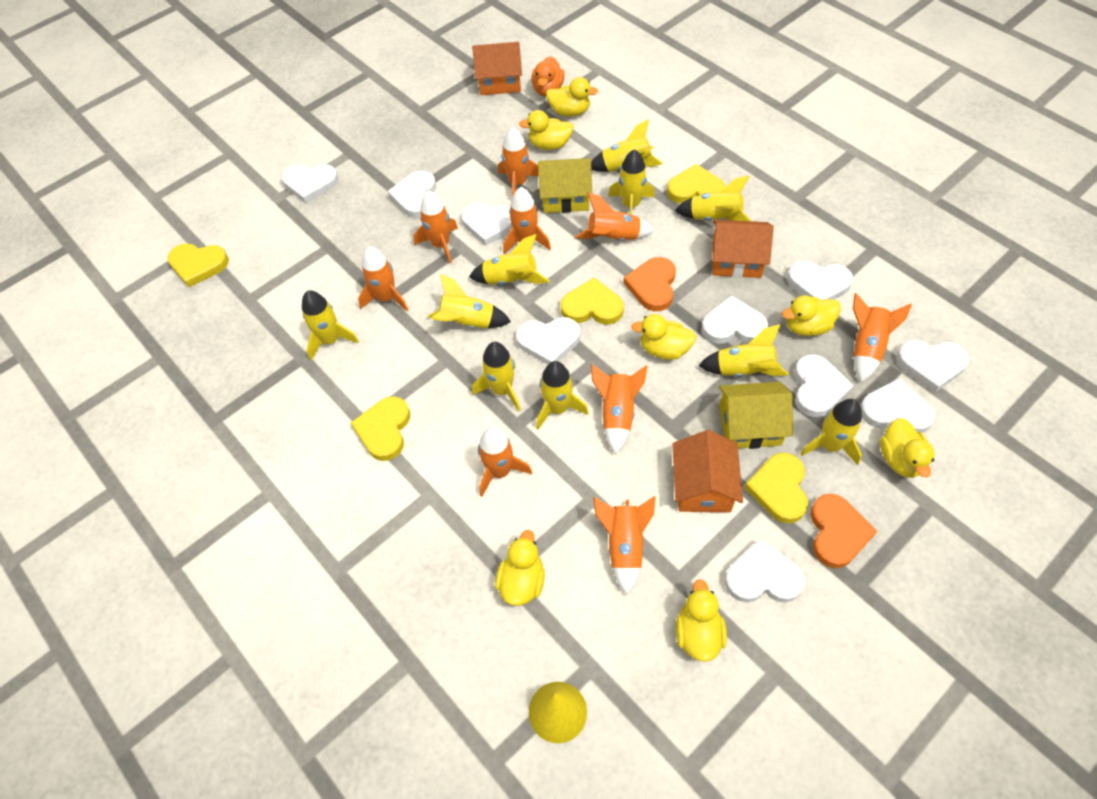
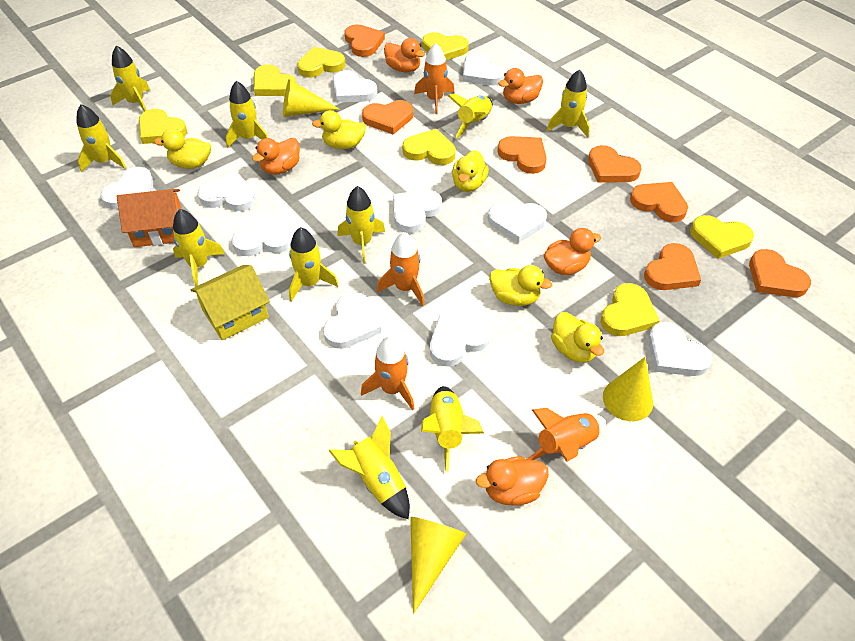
orange duck: [531,56,565,97] = 1 -> [252,138,300,175] [384,38,425,72] [476,456,549,506] [498,68,543,104] [544,228,601,275] = 5
orange heart: [623,257,676,311] [810,494,877,568] = 2 -> [344,24,385,57] [362,100,413,135] [497,136,547,174] [588,145,641,183] [630,182,688,222] [644,243,701,290] [749,249,811,297] = 7
orange house: [472,42,522,95] [672,430,743,512] [712,220,774,278] = 3 -> [117,189,182,247] = 1
orange rocket: [358,246,409,311] [414,191,458,263] [478,427,532,497] [498,127,539,198] [503,187,551,255] [575,192,654,241] [591,364,648,454] [593,496,656,595] [853,293,912,382] = 9 -> [361,336,415,410] [377,232,425,306] [414,43,455,114] [526,408,606,462] = 4
yellow cone: [529,682,587,743] = 1 -> [283,79,340,117] [410,517,466,614] [603,357,653,421] = 3
yellow duck: [495,530,545,606] [519,110,574,150] [546,77,598,116] [631,314,696,360] [676,579,727,662] [782,295,841,336] [880,418,935,478] = 7 -> [154,129,211,169] [312,110,366,149] [452,150,489,192] [489,265,552,306] [551,312,604,363] = 5
yellow heart: [167,243,229,287] [351,396,410,461] [561,278,624,325] [667,164,726,203] [744,452,808,523] = 5 -> [139,109,187,144] [254,64,296,96] [297,47,346,78] [402,129,456,165] [422,32,469,60] [600,283,660,336] [690,215,754,259] = 7
yellow house: [538,158,592,213] [719,382,793,449] = 2 -> [190,265,270,340] = 1

